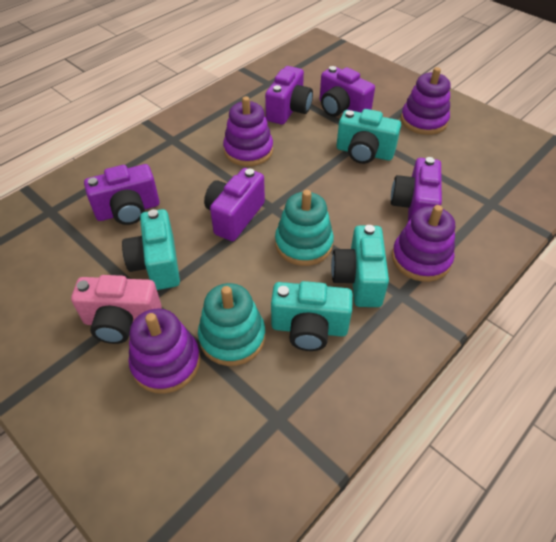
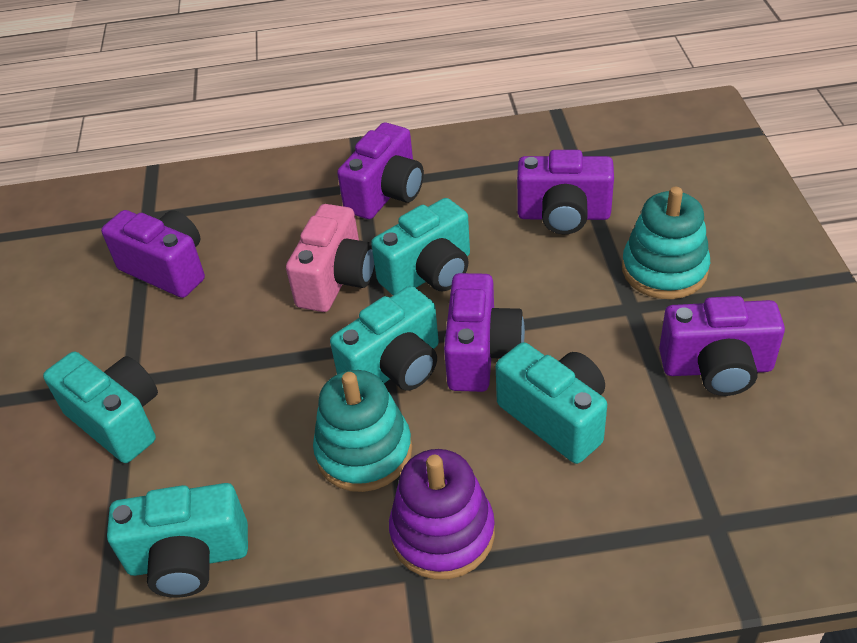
purple stacking toy: [129,309,200,394] [223,96,273,166] [392,205,455,282] [401,67,451,135] = 4 -> [389,449,495,580] = 1
turquoise camera: [122,209,180,290] [271,281,353,351] [331,225,389,307] [337,109,401,164] = 4 -> [43,352,158,463] [107,483,248,598] [330,286,439,391] [371,198,470,295] [496,342,607,464] = 5

